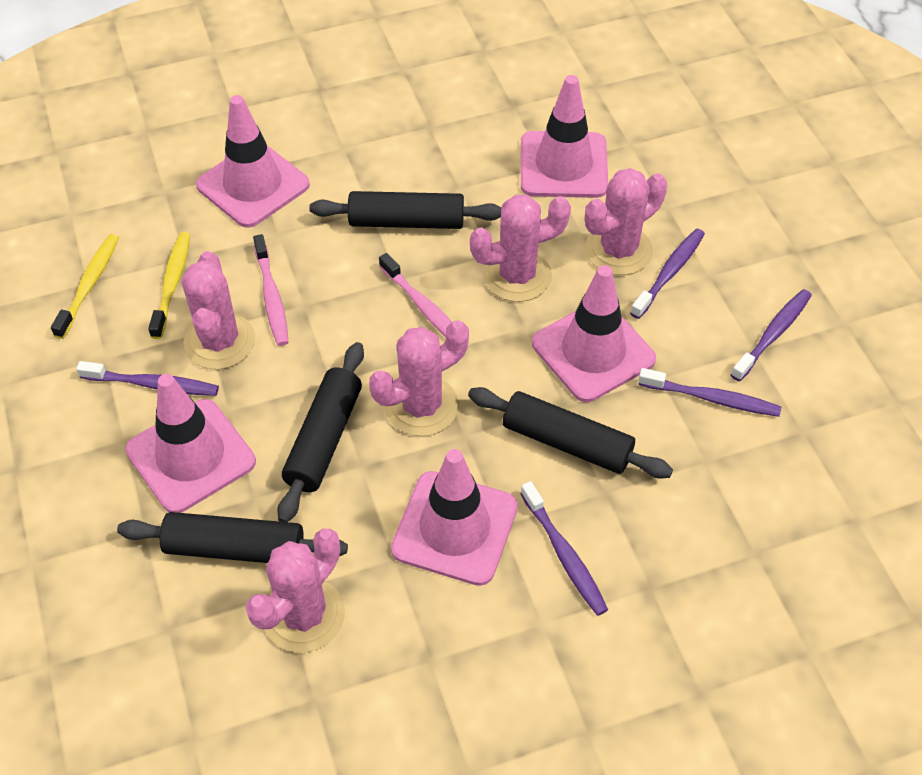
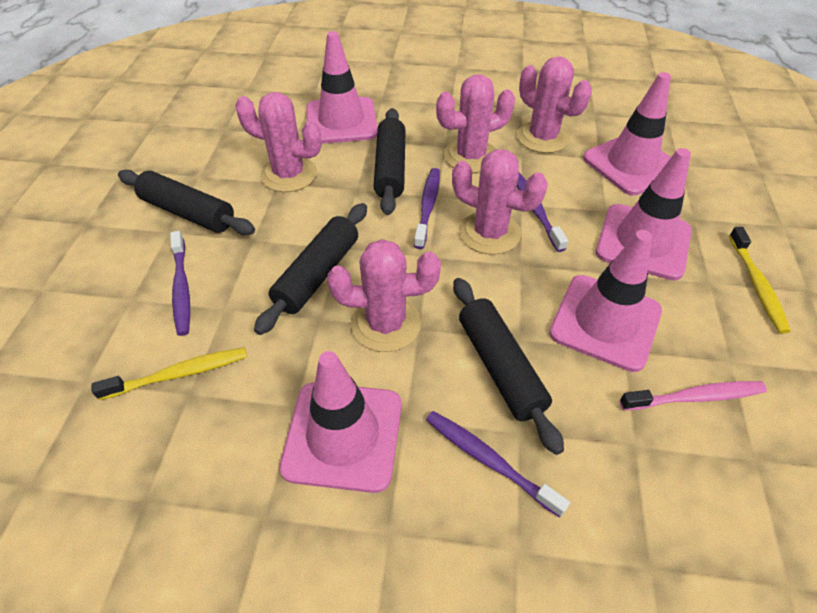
pink toothbrush: [253,234,289,346] [379,253,469,344] = 2 -> [620,381,767,411] = 1
purple toothbrush: [76,361,219,396] [520,481,608,616] [630,229,705,319] [638,368,781,417] [731,289,812,381] = 5 -> [170,231,190,336] [414,168,440,249] [426,411,570,518] [517,173,568,252] = 4

